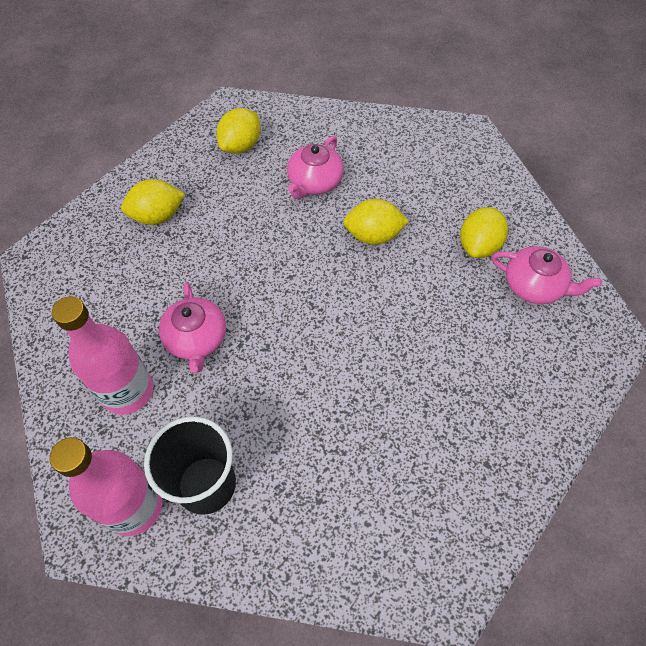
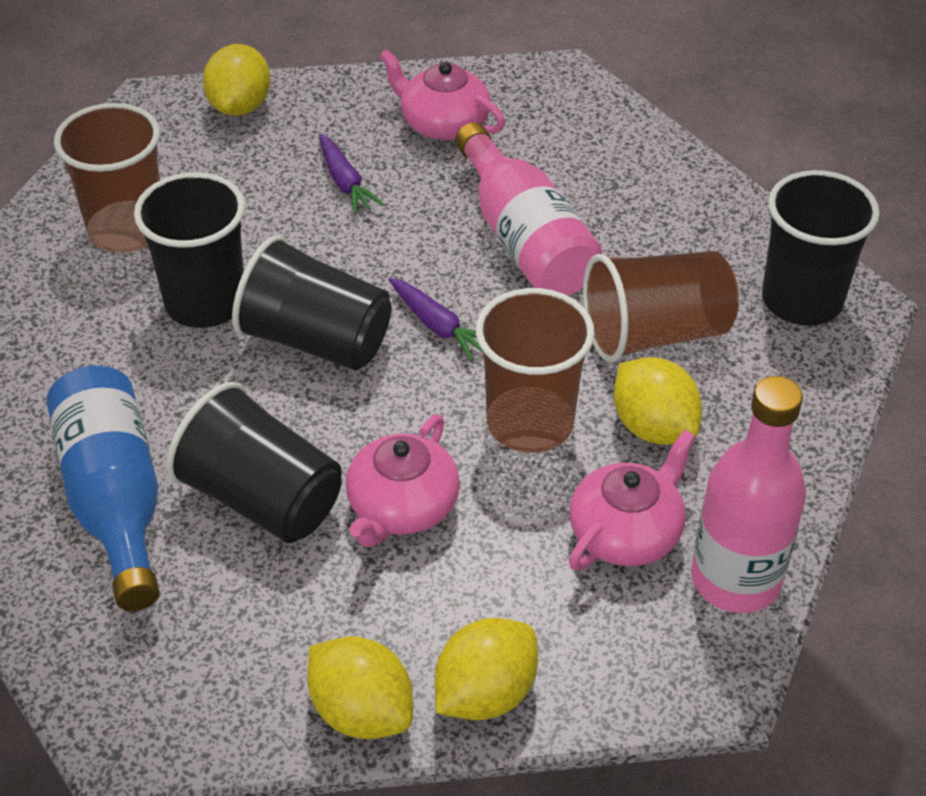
black cup: [144,416,236,515] = 1 -> [134,172,245,328] [166,382,342,543] [232,235,392,371] [762,170,880,326] = 4
blue bottle: none = 0 -> [47,366,160,611] = 1
brown cup: none = 0 -> [54,103,160,253] [476,288,595,453] [583,251,739,362] = 3
purple carrot: none = 0 -> [319,134,384,214] [388,277,482,360] = 2

